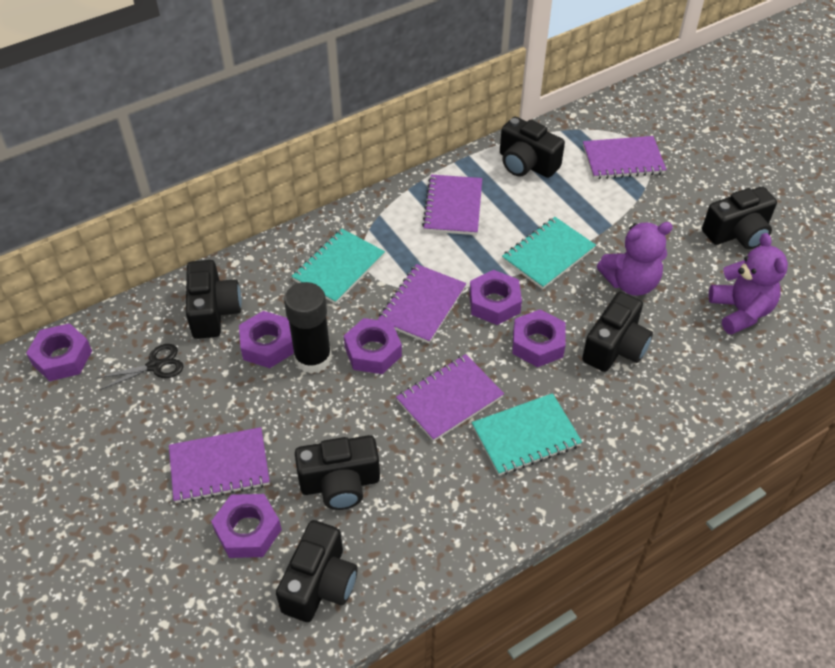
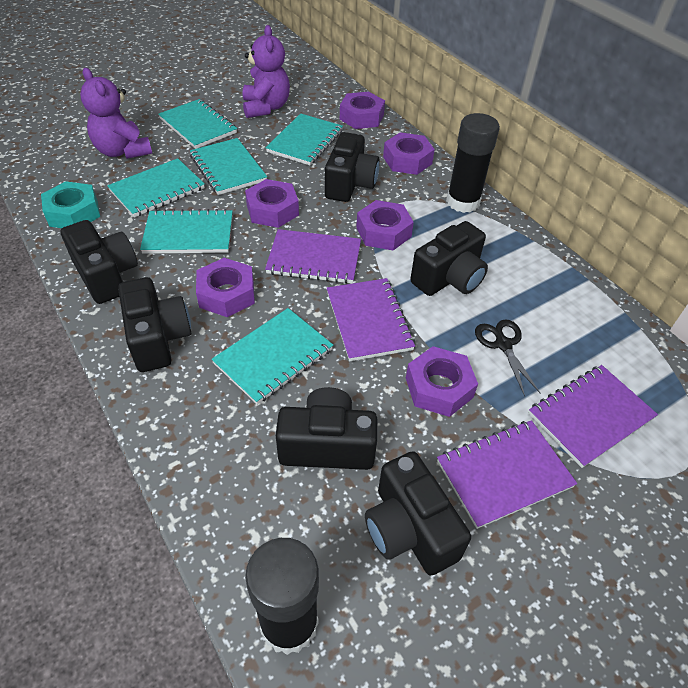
black glue stick: [284,282,332,374] = 1 -> [245,538,319,655] [446,113,500,213] = 2
purple notebook: [169,427,270,503] [378,264,467,343] [396,354,504,442] [422,175,482,235] [583,136,667,179] = 5 -> [265,229,361,284] [327,278,415,361] [437,420,577,529] [528,365,658,468] = 4
turquoise notebook: [292,228,385,304] [472,393,582,476] [502,217,596,289] = 3 -> [107,158,205,217] [140,209,233,254] [158,99,237,149] [190,138,267,195] [212,308,333,405] [266,113,343,165] = 6
turquoise nut: none = 0 -> [41,181,100,228] = 1

